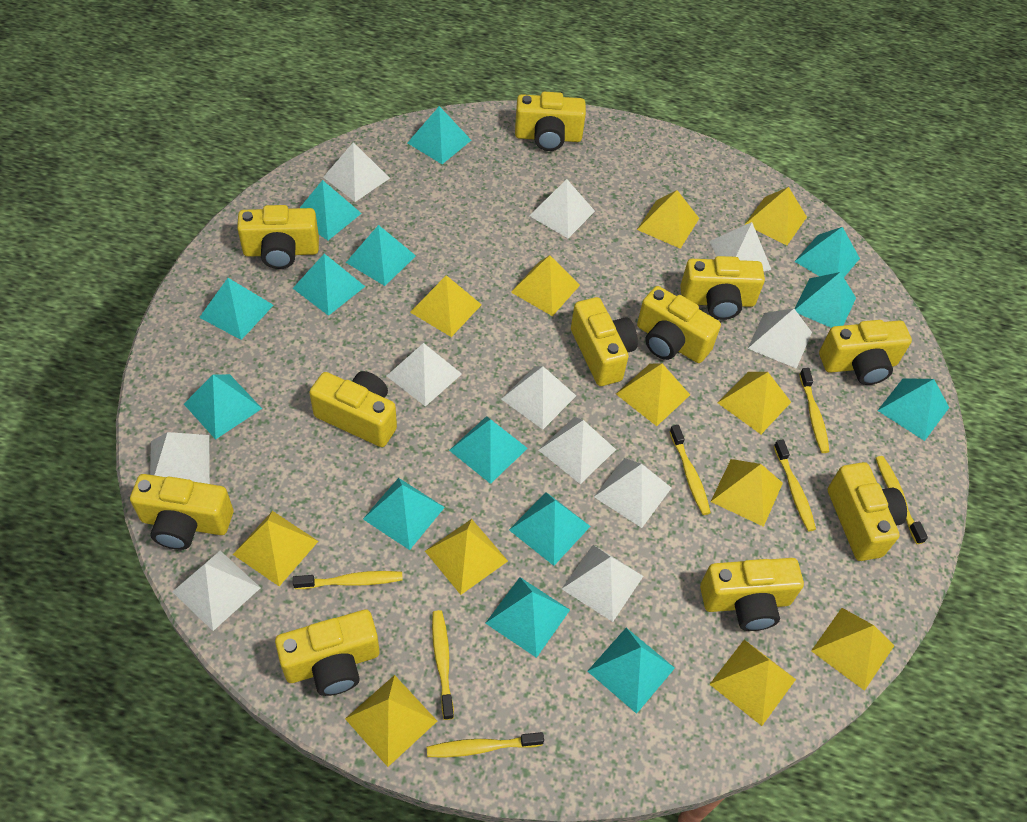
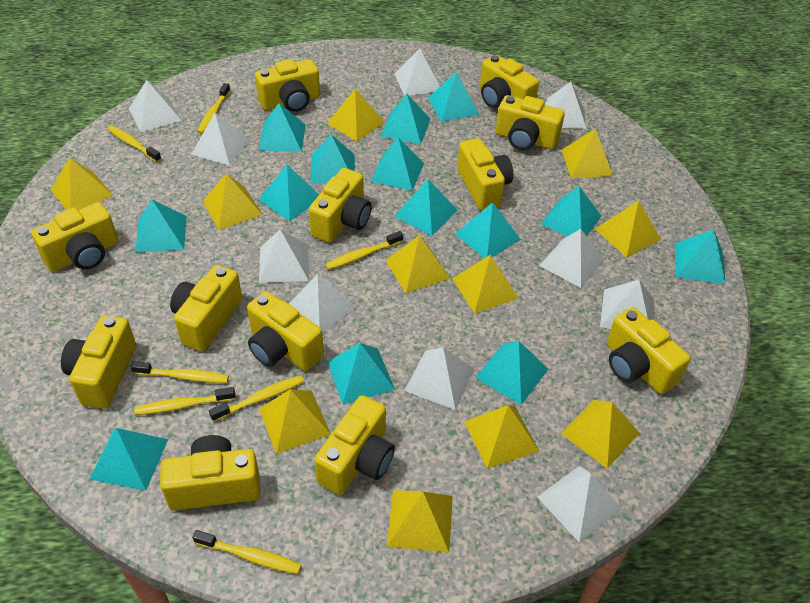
white pyramid: [150,432,210,484] [172,551,261,631] [323,142,390,202] [387,343,462,406] [501,366,576,429] [529,179,595,238] [539,417,616,484] [562,545,643,622] [594,458,671,528] [709,222,771,271] [748,308,812,369] = 11 -> [129,80,182,132] [191,113,250,166] [259,229,309,283] [289,274,356,334] [394,48,440,96] [405,347,474,410] [537,466,622,542] [539,229,604,288] [544,82,587,129] [600,280,654,329] = 10
yellow camera: [130,474,233,550] [237,205,319,269] [275,610,380,696] [309,371,397,447] [515,92,586,151] [571,297,638,386] [637,286,721,363] [680,256,765,320] [700,558,804,631] [819,320,912,385] [827,462,907,561] = 11 -> [31,202,118,272] [61,315,136,409] [160,435,260,511] [170,265,242,352] [247,291,324,371] [255,59,320,112] [309,168,372,243] [314,395,395,495] [457,138,513,211] [480,55,539,108] [496,95,565,150] [606,307,691,394] = 12
yellow pyramid: [233,511,318,586] [345,675,437,767] [410,275,482,337] [425,519,508,595] [511,255,580,316] [616,363,690,426] [637,190,699,249] [709,640,796,726] [711,459,783,527] [718,372,791,434] [744,187,807,245] [811,608,895,691] = 12 -> [51,158,113,210] [202,174,262,230] [259,389,331,454] [327,89,385,142] [386,235,450,293] [387,490,453,553] [452,255,519,313] [464,405,540,469] [561,400,639,469] [562,129,613,178] [595,200,661,258] = 11

